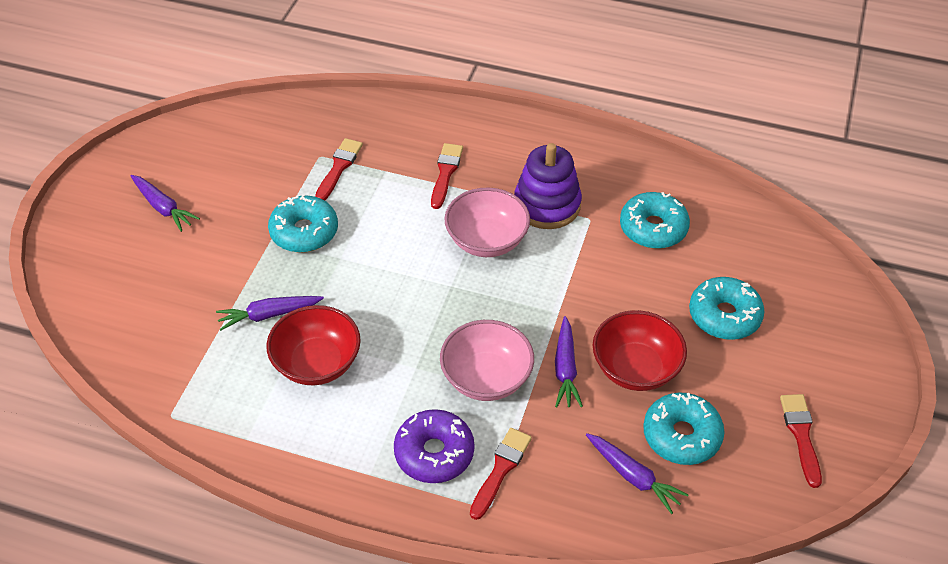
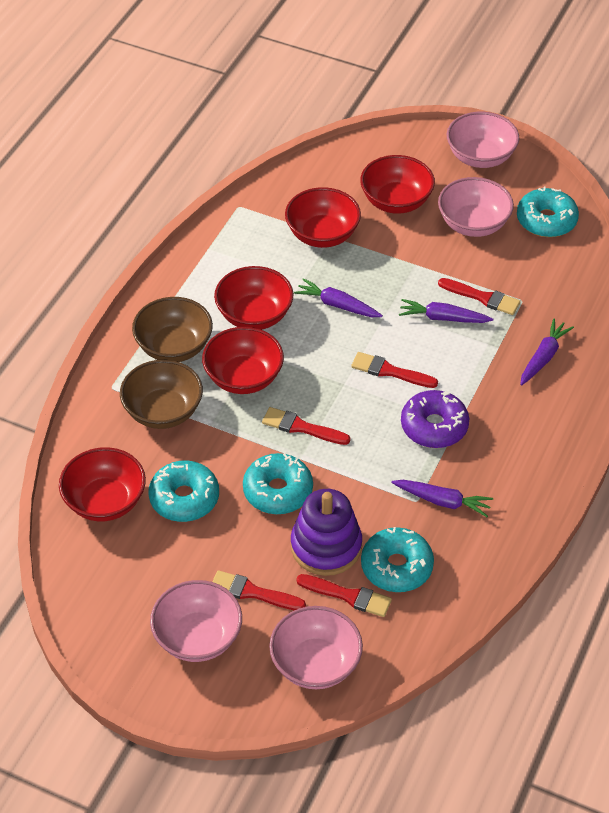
brown bowl: none = 0 -> [120,360,203,429] [132,297,213,362] = 2
pink bowl: [440,320,534,401] [445,187,530,257] = 2 -> [150,580,242,662] [269,606,363,689] [438,177,514,237] [447,112,519,168] = 4
red bowl: [267,305,361,385] [593,310,687,391] = 2 -> [59,447,146,522] [202,327,284,394] [214,266,293,330] [285,187,361,248] [360,155,435,214] = 5
red brush: [315,138,363,201] [431,143,463,209] [470,428,532,520] [780,394,822,488] = 4 -> [212,570,306,610] [262,407,350,445] [296,574,392,617] [351,352,438,388] [438,278,520,315] = 5

